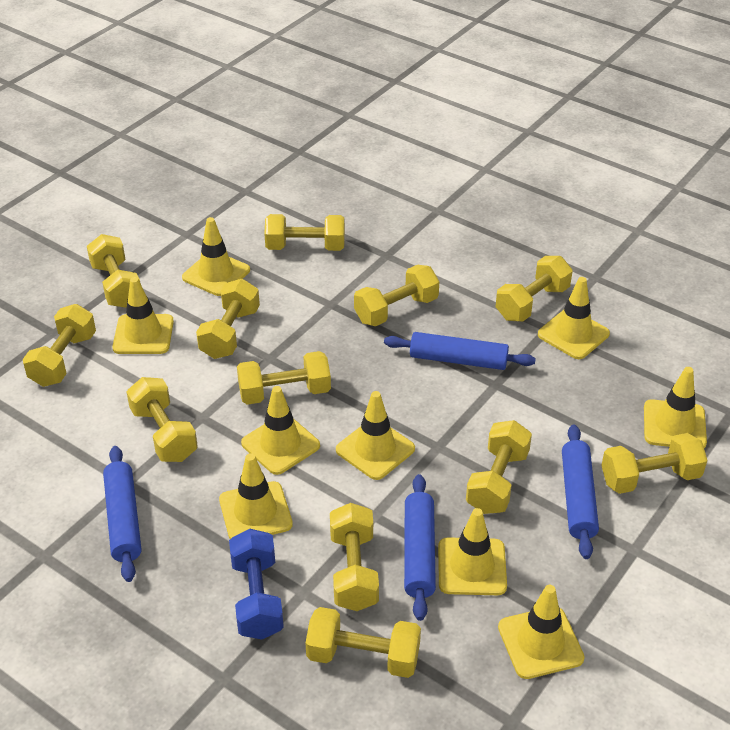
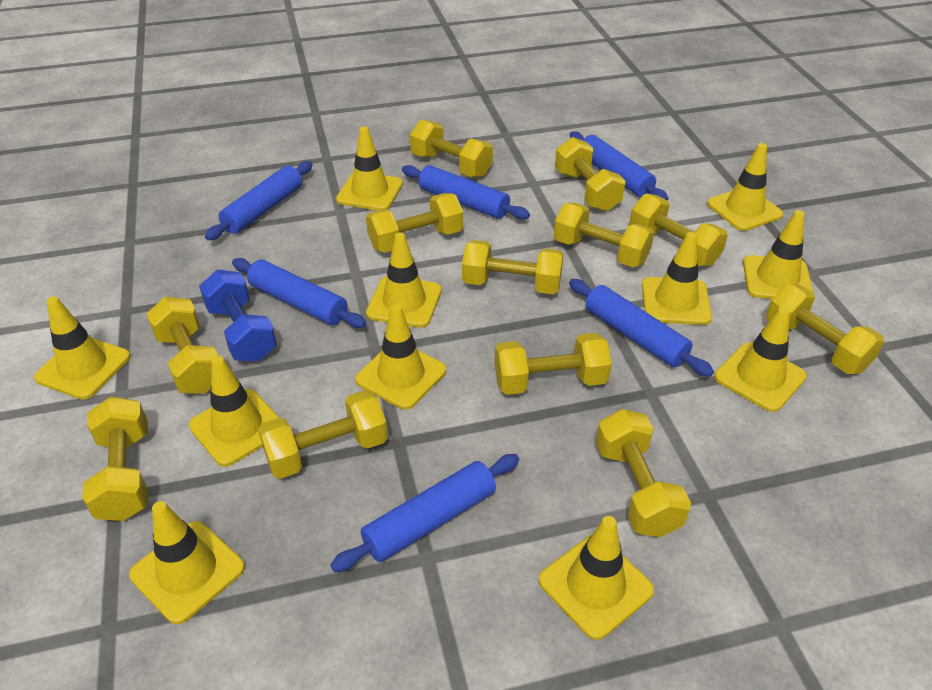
blue rolling pin: [103,446,141,582] [384,332,536,370] [404,474,436,621] [562,425,599,559] = 4 -> [205,161,312,241] [232,258,366,328] [330,454,519,572] [402,165,530,220] [569,131,669,201] [569,279,714,377] = 6
yellow traffic cone: [112,277,174,354] [182,217,250,296] [219,453,293,539] [241,386,320,475] [336,391,415,480] [438,508,507,595] [498,585,585,679] [538,277,610,359] [644,367,707,448] = 9 -> [34,296,130,399] [129,501,245,624] [189,356,280,467] [336,126,403,211] [355,304,446,410] [366,233,442,328] [539,516,654,640] [642,232,712,325] [707,143,783,231] [714,306,807,412] [743,210,813,299] = 11

